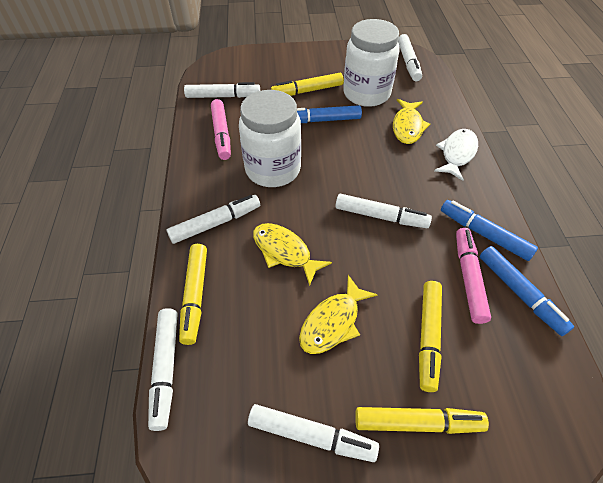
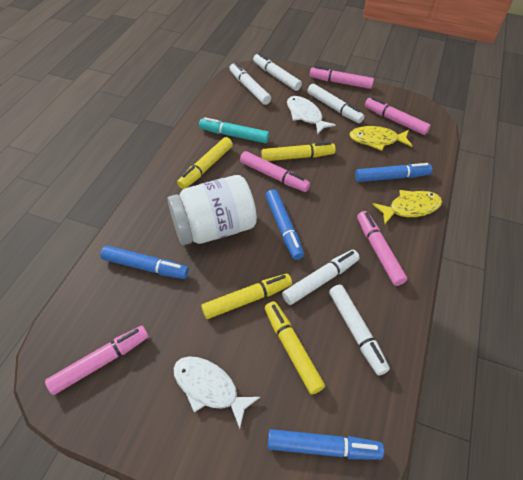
blue marker: [297,105,362,123] [441,200,538,261] [479,246,574,336] = 3 -> [101,246,189,279] [265,189,304,260] [268,429,384,460] [355,163,432,182] = 4
pink marker: [211,99,231,160] [456,228,491,324] = 2 -> [45,326,149,395] [240,151,310,192] [310,66,374,89] [357,211,407,286] [365,97,430,135] = 5
turquoise marker: none = 0 -> [199,117,269,143] = 1
white fish: [434,129,478,181] = 1 -> [174,356,260,429] [287,96,336,135] = 2
white jar: [239,90,301,187] [343,19,400,107] = 2 -> [168,175,257,245] = 1
white marker: [148,308,177,431] [167,195,260,244] [184,82,260,98] [248,404,379,462] [335,194,432,228] [398,34,422,81] = 6 -> [229,63,271,105] [253,53,302,91] [282,250,360,305] [307,84,364,123] [329,285,390,376] = 5
yellow fish: [253,223,332,286] [299,275,378,354] [393,99,430,144] = 3 -> [349,126,412,151] [372,190,442,224] = 2

